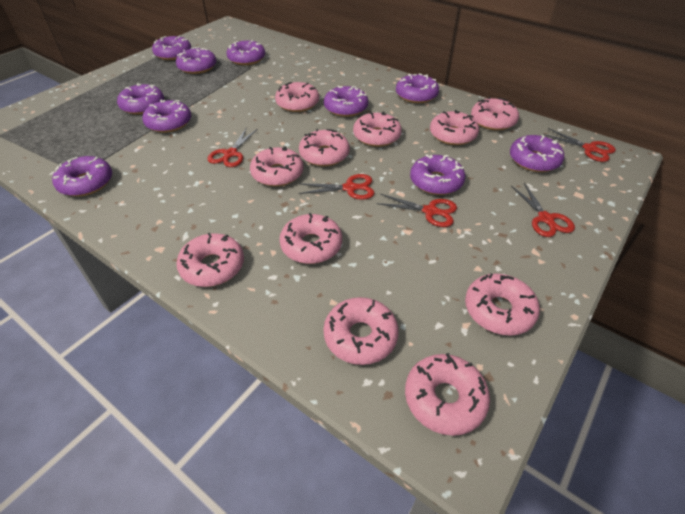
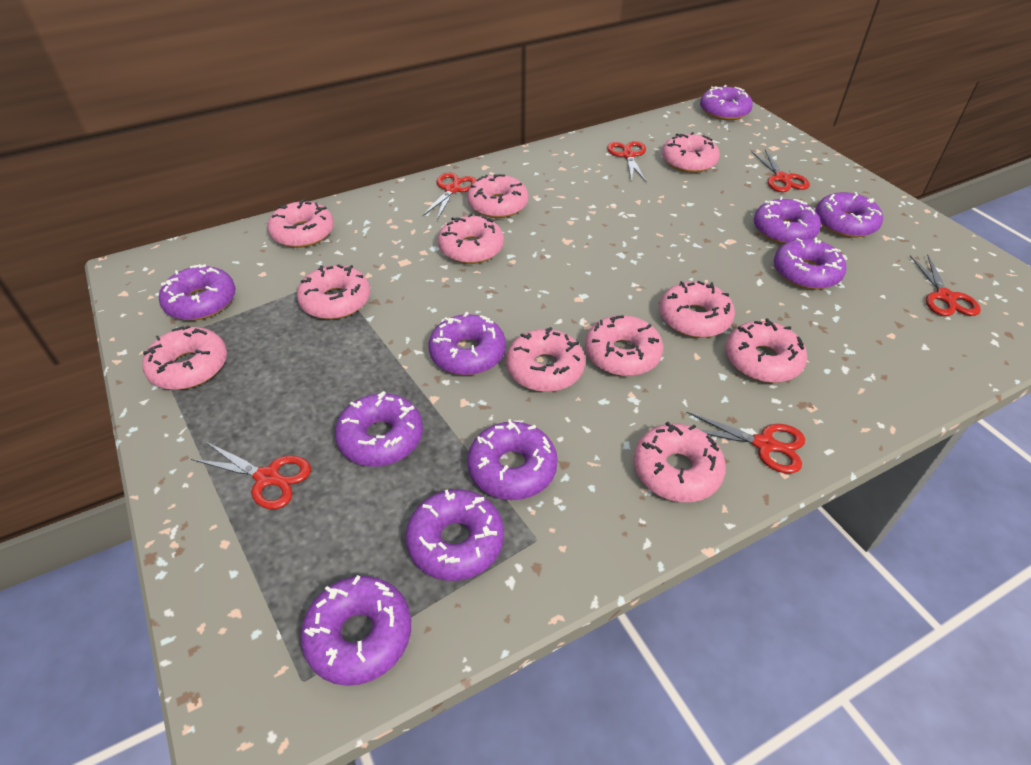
red scissors: [208,127,257,167] [298,174,374,200] [376,194,457,227] [511,183,575,237] [543,128,616,162] = 5 -> [191,441,311,509] [422,173,477,220] [607,141,646,182] [687,412,805,473] [751,149,810,192] [910,254,981,316] = 6

